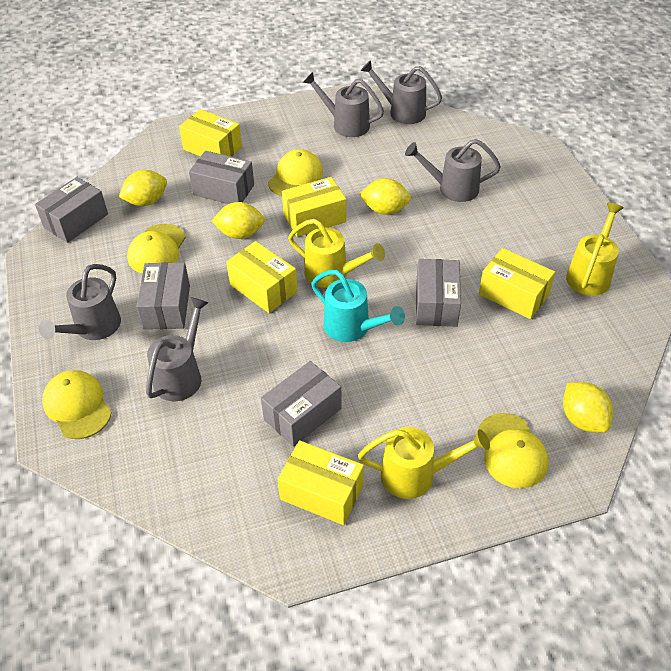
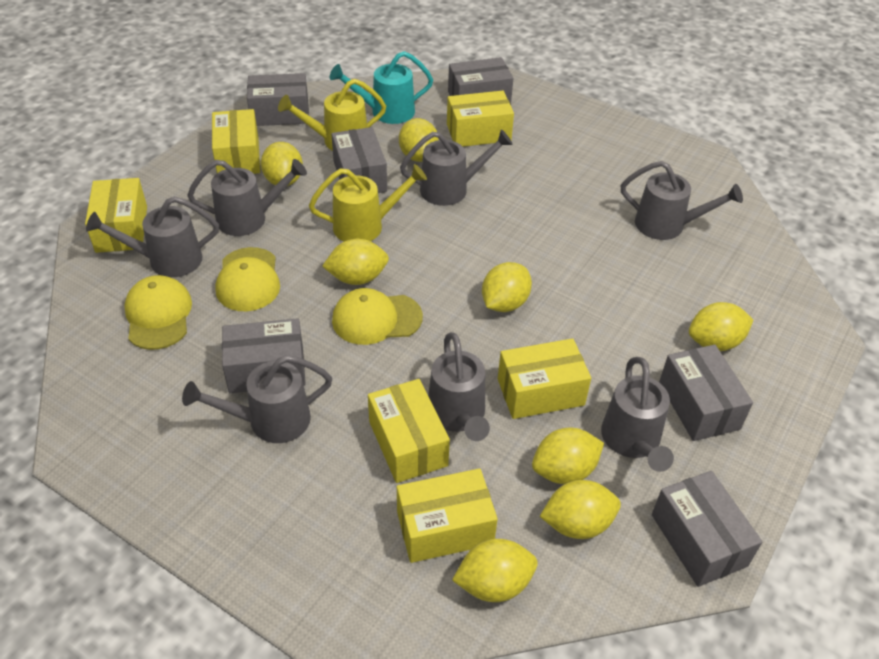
grey box: [35,177,108,243] [136,262,190,330] [189,151,254,204] [261,361,342,447] [416,259,461,327] = 5 -> [222,318,306,393] [247,73,309,126] [331,127,387,193] [448,57,513,105] [652,471,763,587] [659,345,753,441] = 6
grey watering can: [39,264,121,340] [146,297,209,401] [303,72,384,137] [361,60,442,124] [405,139,501,202] = 5 -> [86,196,219,277] [182,355,332,443] [187,159,307,236] [400,129,513,206] [428,332,490,441] [601,357,674,472] [621,161,743,240] = 7
yellow box: [179,109,242,157] [226,241,298,313] [277,440,364,525] [282,177,346,237] [479,248,555,319] = 5 -> [85,178,147,253] [212,109,260,174] [368,379,450,483] [397,468,498,563] [447,91,514,147] [498,338,591,419] = 6
yellow cap: [42,370,112,439] [127,224,186,274] [268,149,323,196] [477,413,549,488] = 4 -> [124,275,192,350] [215,247,280,311] [332,288,423,345] = 3
yellow lemon: [119,170,167,206] [212,202,265,239] [359,178,411,214] [563,382,613,433] = 4 -> [261,142,303,186] [322,239,389,285] [399,118,439,162] [452,539,538,602] [482,262,532,312] [532,427,604,484] [540,480,621,539] [689,302,753,351] = 8
yellow watering can: [288,219,385,288] [358,427,490,499] [566,203,624,296] = 3 -> [278,79,386,151] [309,164,427,241] = 2

